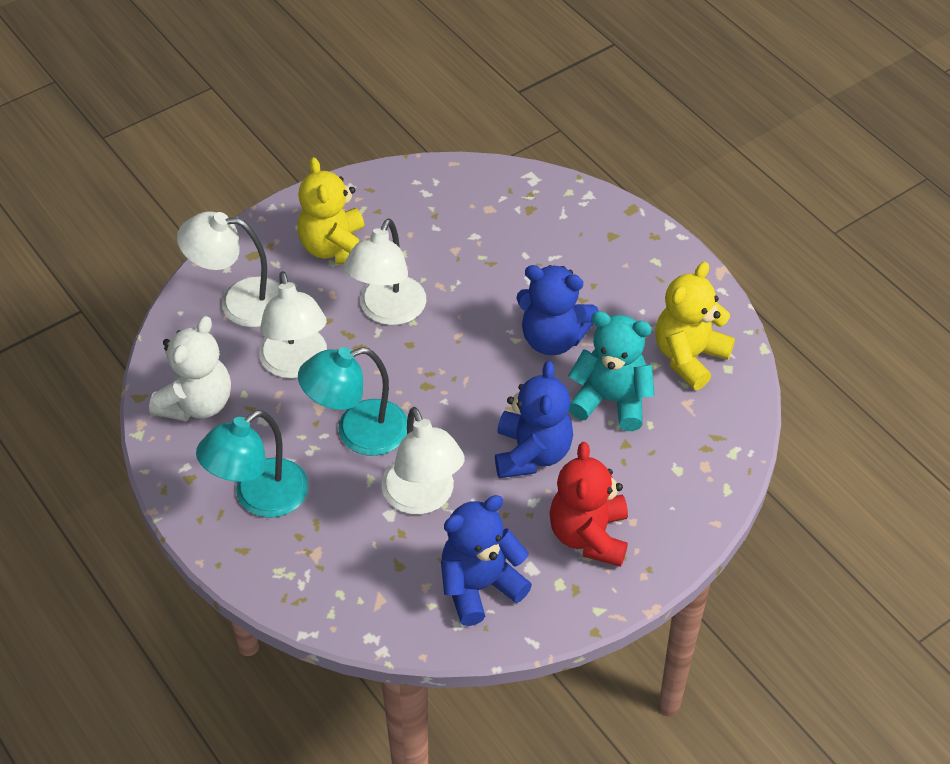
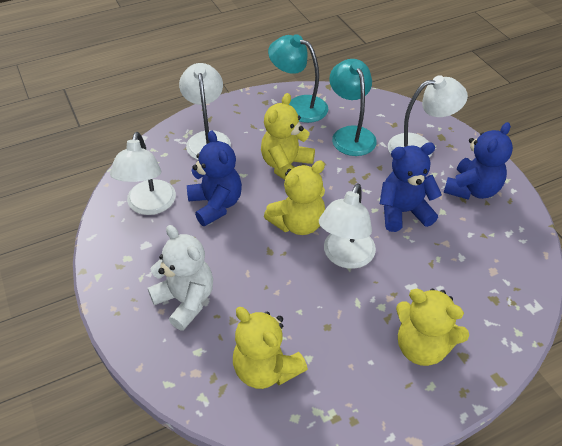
red teddy bear: [549,442,628,567] = 1 -> none = 0
turquoise teddy bear: [568,311,655,431] = 1 -> none = 0
yellow teddy bear: [298,157,364,264] [655,262,735,390] = 2 -> [233,307,308,389] [261,93,315,180] [264,160,325,235] [396,289,469,366] = 4

